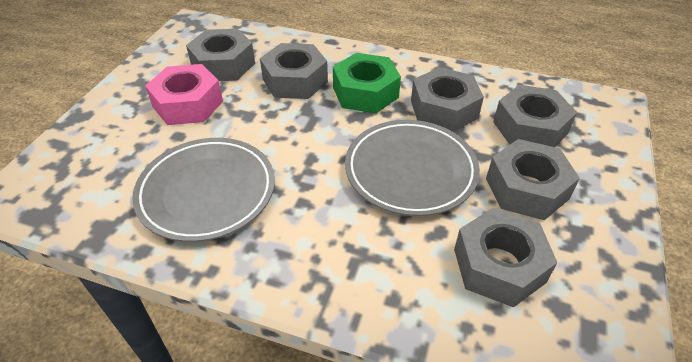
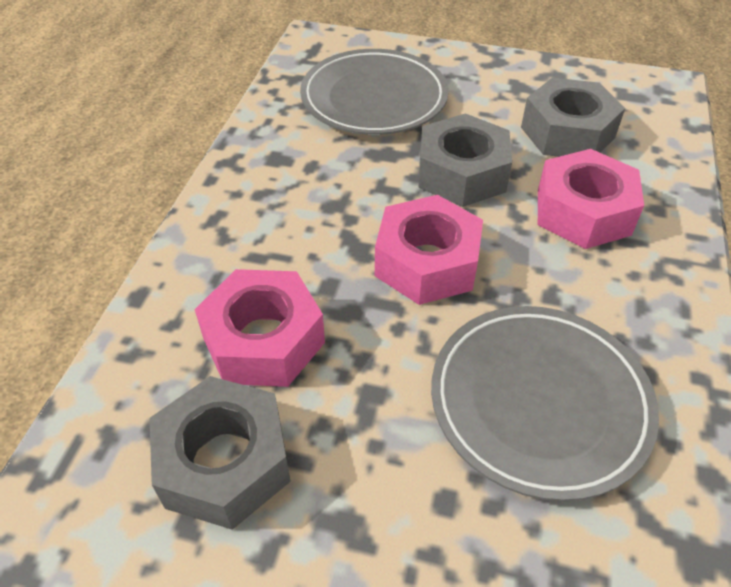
green nut: [333,53,401,113] = 1 -> none = 0
grey nut: [186,29,255,81] [260,43,328,99] [411,67,484,132] [454,208,557,307] [486,139,580,220] [493,85,577,147] = 6 -> [150,376,291,530] [418,113,512,207] [521,78,625,157] = 3
pink nut: [145,64,223,125] = 1 -> [194,269,325,387] [375,195,483,305] [538,149,644,249] = 3

